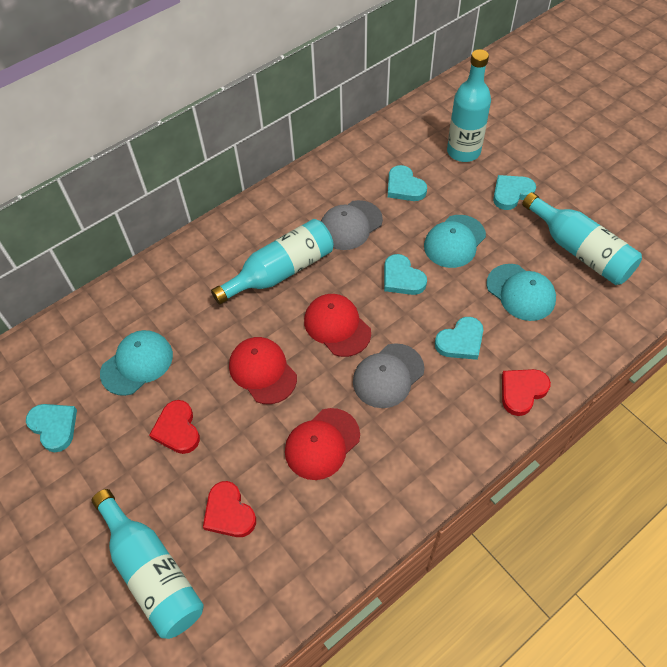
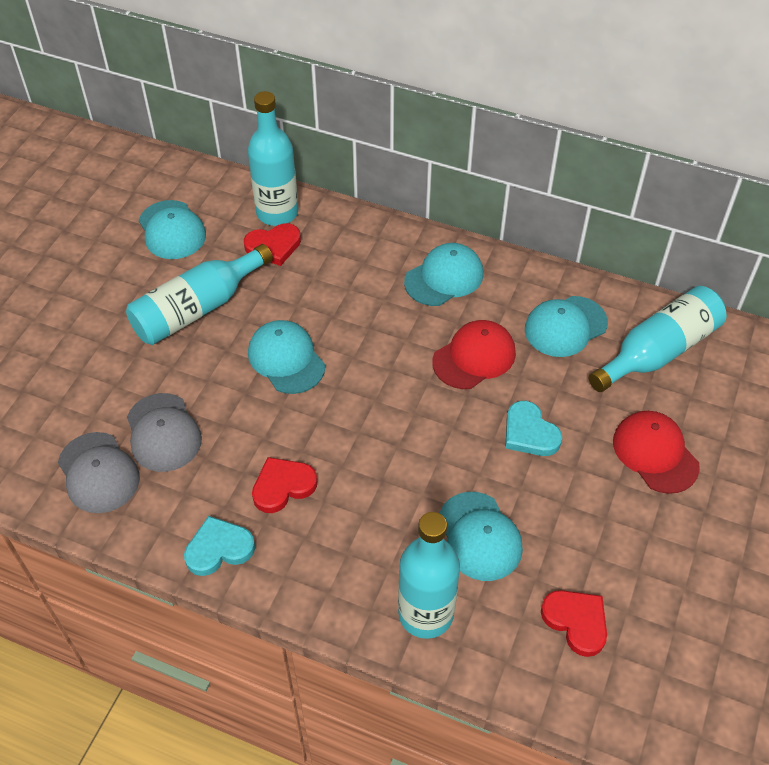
red cap: [229,337,297,404] [285,408,360,480] [304,294,371,357] = 3 -> [432,320,516,389] [613,411,700,494] = 2
turquoise cap: [100,330,173,396] [424,215,486,268] [486,264,556,321] = 3 -> [139,200,206,259] [248,320,325,394] [404,243,483,306] [439,492,523,581] [525,296,608,357] = 5
turquoise heart: [26,404,77,452] [384,254,427,295] [388,165,427,201] [435,317,483,360] [493,175,536,210] = 5 -> [184,516,255,576] [505,401,562,456] = 2

